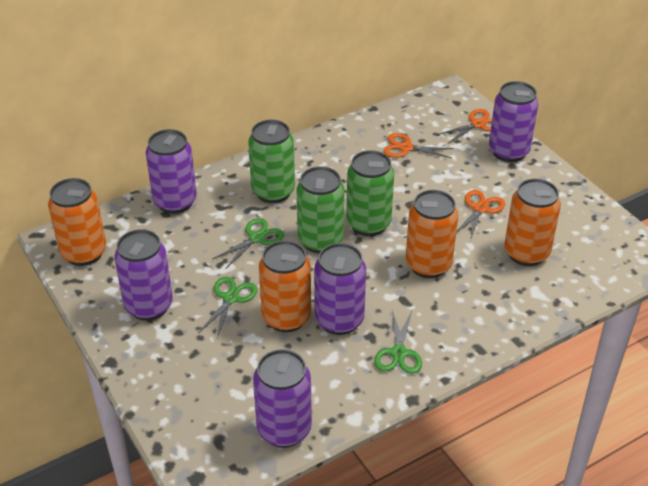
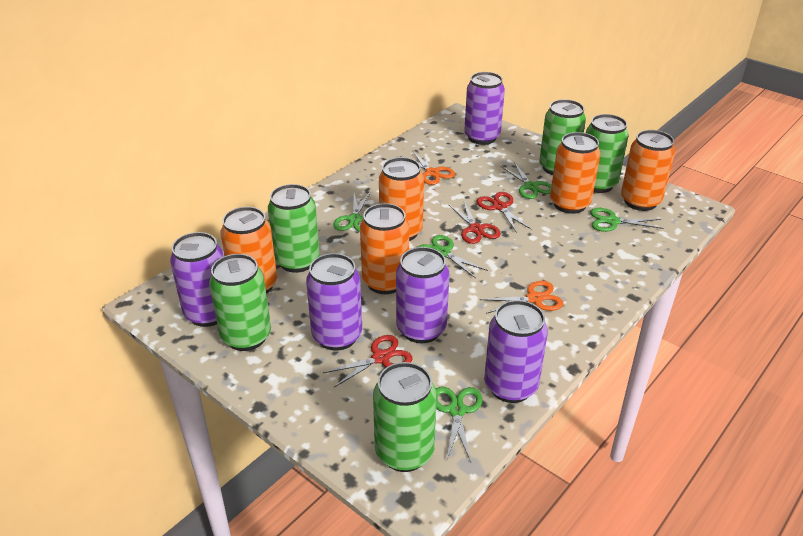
green can: [248,120,295,203] [297,166,344,253] [346,150,394,236] = 3 -> [209,254,271,351] [268,184,320,273] [373,362,437,472] [539,99,586,175] [586,114,628,193] = 5
green scissors: [198,277,258,338] [213,218,284,269] [374,310,422,374] = 3 -> [333,193,370,232] [418,235,488,278] [436,387,483,462] [501,162,552,199] [590,208,664,232] = 5
orange can: [48,178,106,266] [259,240,311,332] [406,190,458,278] [504,178,561,266] = 4 -> [221,207,277,294] [360,203,409,294] [379,157,424,241] [550,132,601,214] [621,130,675,211] = 5
orange scissors: [383,133,454,158] [437,109,492,144] [456,190,505,241] = 3 -> [400,150,455,185] [480,281,563,314] = 2
red scissors: none = 0 -> [323,335,412,388] [448,201,501,244] [476,192,532,233] = 3

